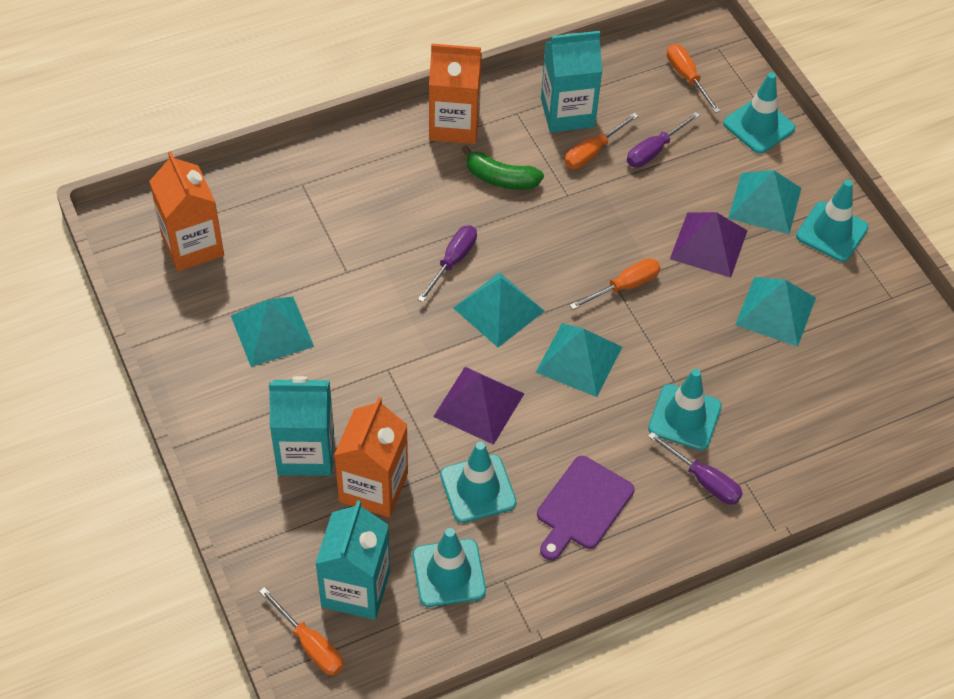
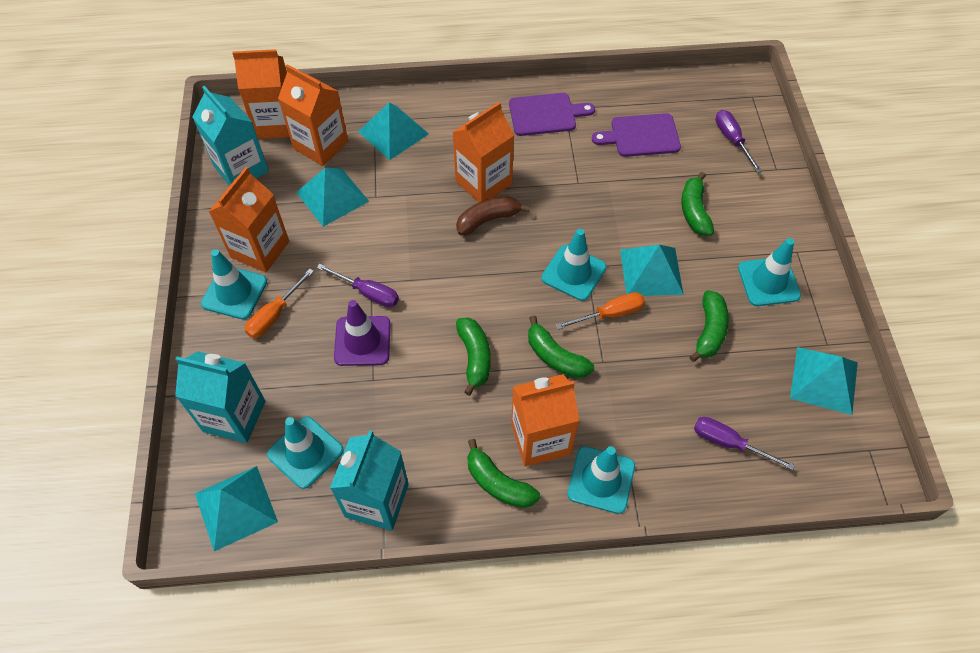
brown banana: none = 0 -> [456,196,530,236] = 1
green banana: [461,146,544,190] = 1 -> [456,318,491,396] [467,439,540,508] [528,315,594,378] [682,172,714,236] [689,290,729,362] = 5
orange carton: [149,151,224,271] [334,397,408,517] [429,44,482,144] = 3 -> [209,167,289,273] [232,49,290,139] [278,64,348,166] [453,102,514,202] [511,374,579,467] = 5
orange screwdriver: [259,587,344,675] [565,113,639,169] [570,258,661,310] [667,44,720,113] = 4 -> [245,269,314,338] [556,292,645,330] = 2
purple cutting board: [537,456,634,560] = 1 -> [509,93,595,136] [592,113,681,157] = 2
purple pyramid: [433,367,524,445] [670,212,748,278] = 2 -> none = 0
purple traffic cone: none = 0 -> [334,300,391,366] = 1

